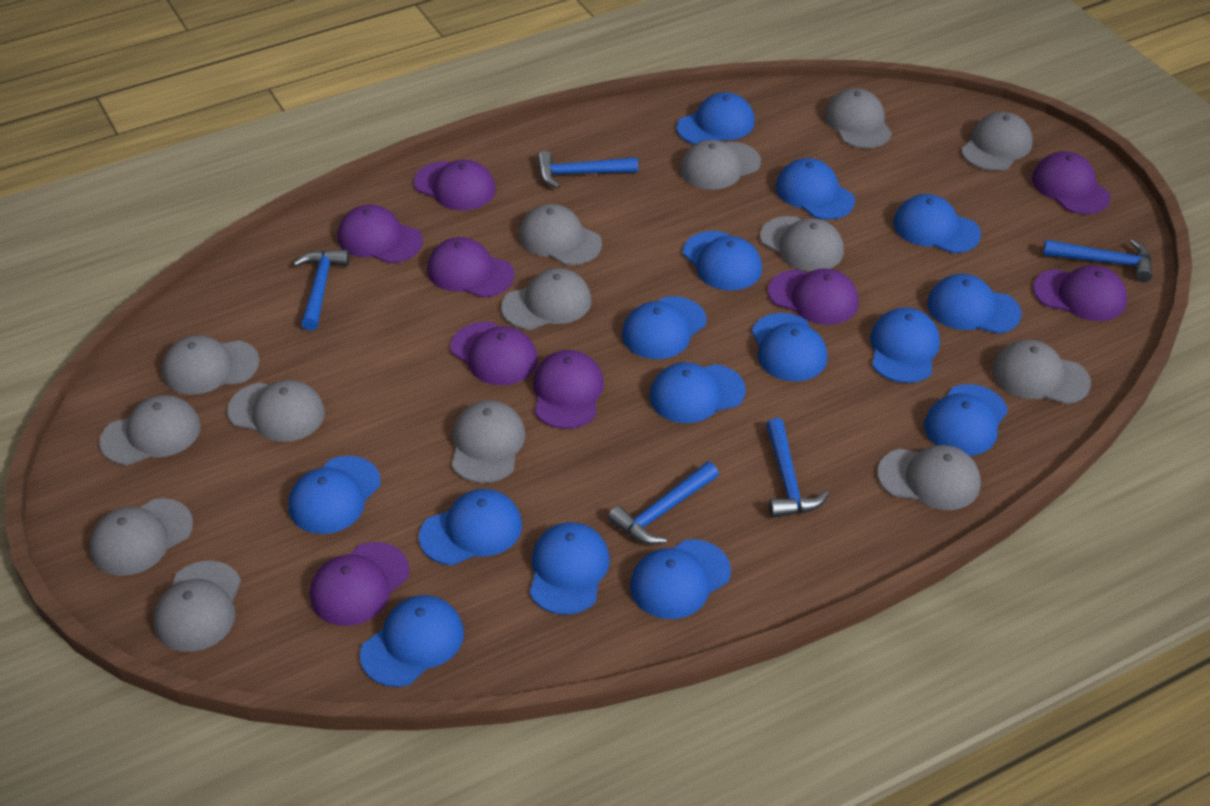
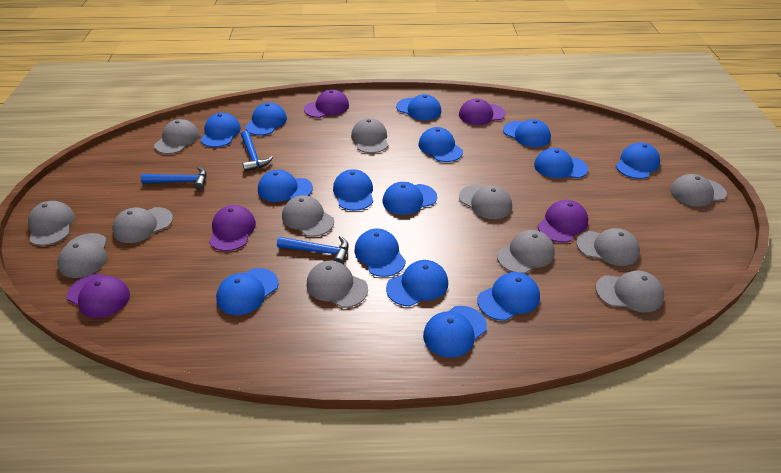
blue hammer: [293,250,349,331] [537,151,638,189] [608,462,719,545] [766,418,829,518] [1043,239,1152,282] = 5 -> [141,166,207,190] [241,131,273,172] [277,236,349,264] = 3
grey cap: [89,498,193,576] [99,395,201,465] [153,561,241,652] [162,335,259,395] [227,380,325,442] [451,400,525,483] [501,268,591,330] [519,204,602,265] [680,140,761,190] [760,216,844,272] [825,88,892,148] [877,445,981,510] [961,112,1033,171] [992,339,1091,404] = 14 -> [28,201,75,246] [57,233,107,278] [112,207,173,243] [154,119,200,154] [282,195,334,237] [307,260,368,308] [351,118,388,153] [459,185,512,219] [497,230,555,274] [576,228,640,266] [596,271,664,312] [670,174,727,207] = 12
purple cap: [310,542,410,626] [338,205,423,263] [414,160,496,210] [427,237,515,298] [450,322,538,385] [533,350,604,429] [768,268,859,325] [1032,151,1111,214] [1033,265,1127,321] = 9 -> [67,274,130,318] [209,205,256,251] [304,89,349,118] [459,98,506,125] [538,200,588,242] = 5

